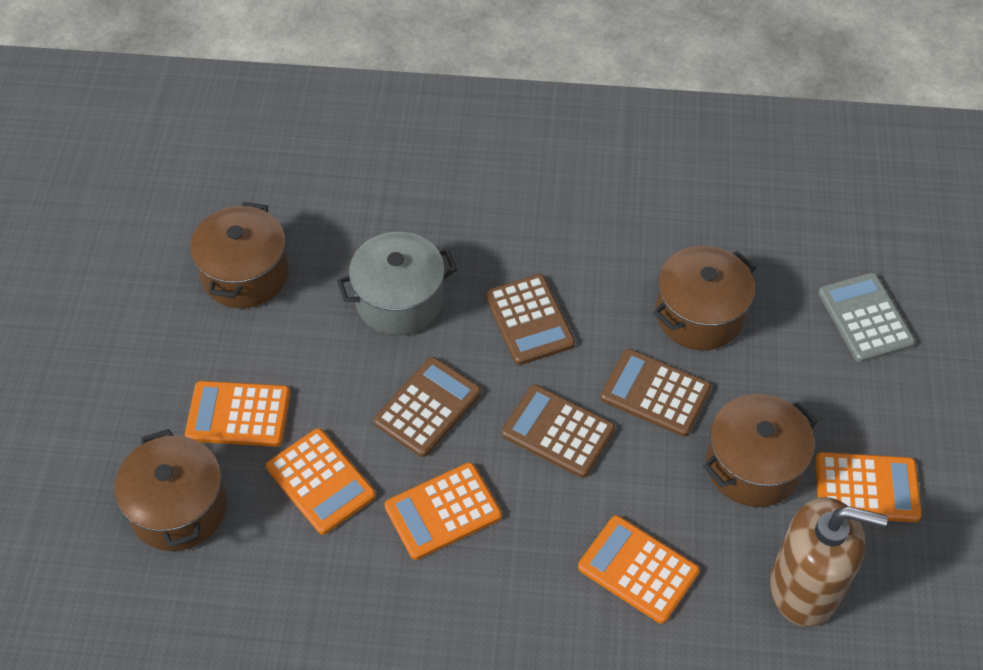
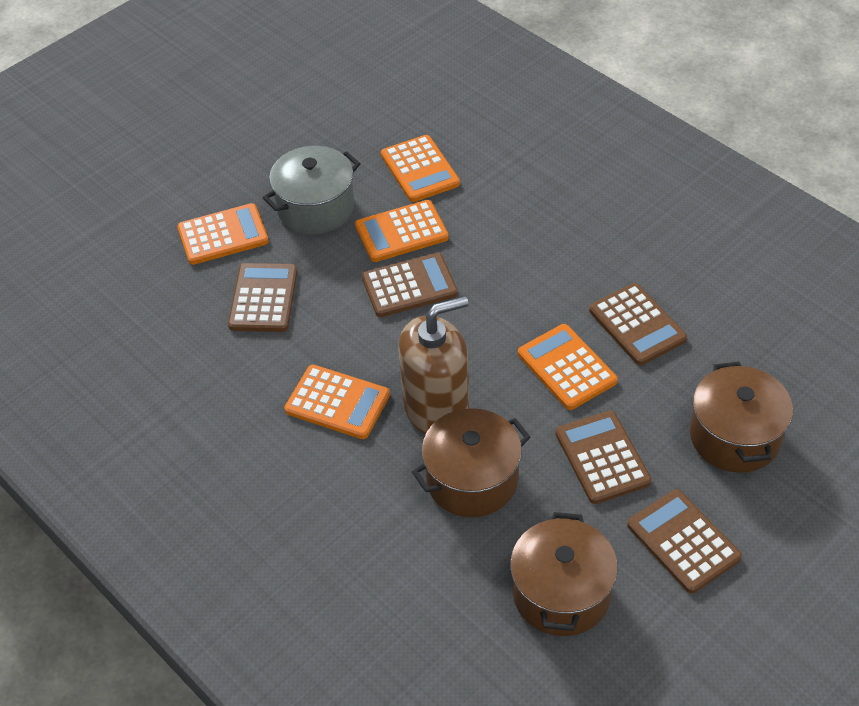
brown calculator: [374,357,481,457] [485,274,575,365] [502,385,615,478] [600,349,711,437] = 4 -> [228,263,297,332] [362,253,458,317] [556,410,652,504] [589,283,687,365] [627,489,742,594] = 5
brown pot: [114,429,227,551] [190,202,289,308] [653,246,756,350] [703,394,818,507] = 4 -> [412,408,530,517] [510,512,618,636] [690,362,793,473] = 3
grey calculator: [818,273,915,363] = 1 -> none = 0

